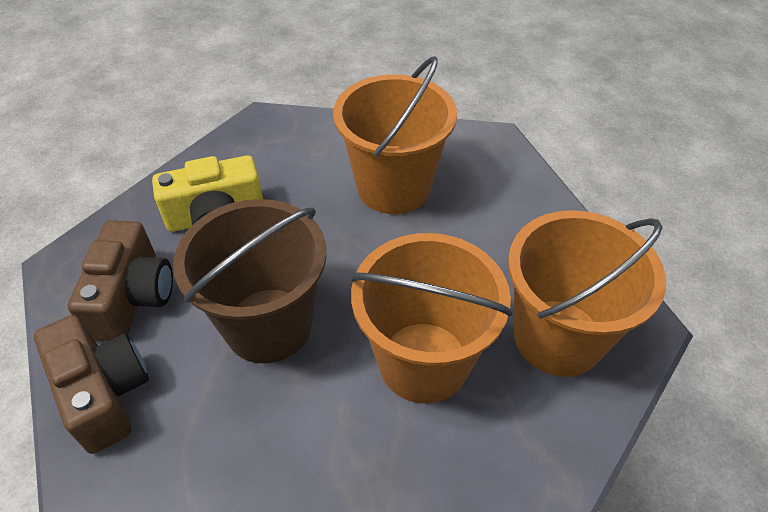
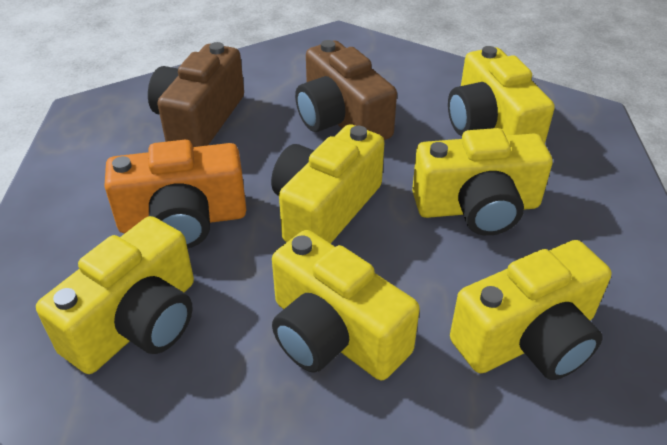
brown bucket: [173,199,327,363] = 1 -> none = 0
orange bucket: [333,56,457,214] [350,233,513,404] [508,210,666,377] = 3 -> none = 0
orange camera: none = 0 -> [104,140,247,249] = 1
yellow camera: [152,155,263,232] = 1 -> [36,216,194,374] [271,124,385,244] [272,230,420,380] [412,128,553,236] [448,46,555,143] [450,240,611,380] = 6

